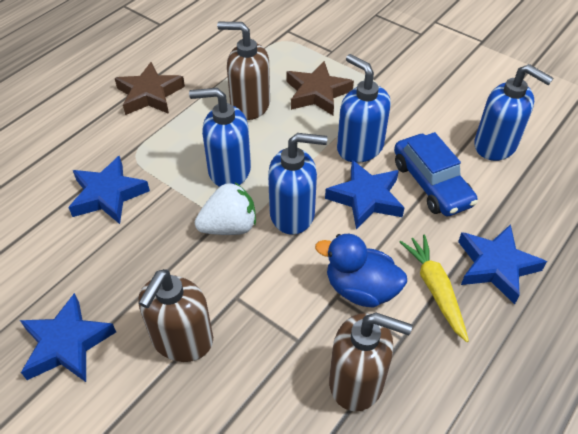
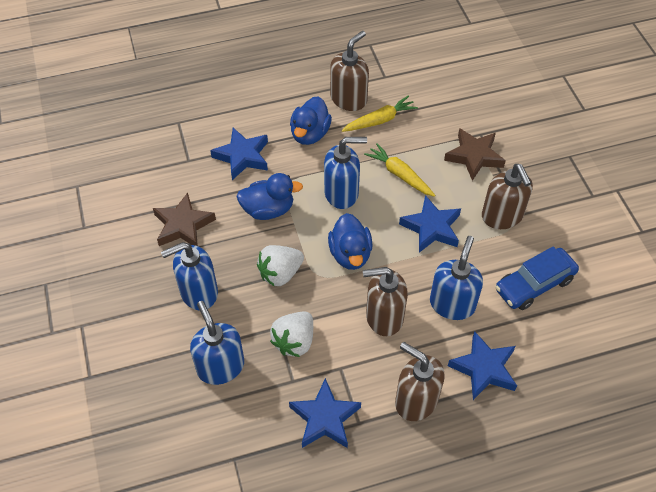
blue duck: [315,234,407,308] = 1 -> [236,173,303,220] [290,96,332,145] [328,213,373,270] = 3
brown soap dispenser: [138,269,213,362] [217,22,270,120] [329,313,412,411] = 3 -> [330,31,369,111] [363,267,408,336] [395,342,445,421] [482,164,533,229] = 4
white strawberry: [195,183,256,235] = 1 -> [257,245,304,287] [270,311,313,357] = 2
yellow carrot: [400,235,469,342] = 1 -> [342,96,418,132] [364,143,435,197] = 2

